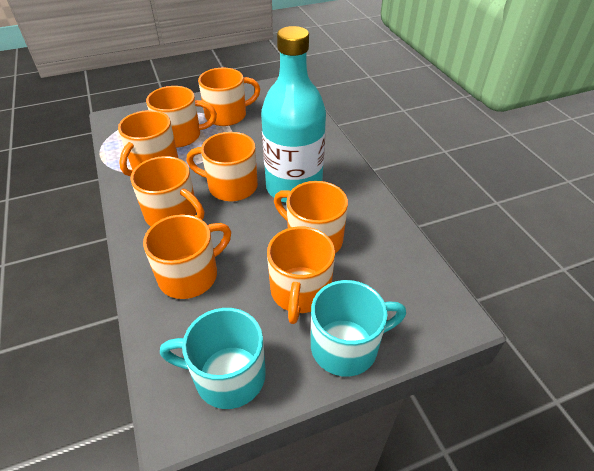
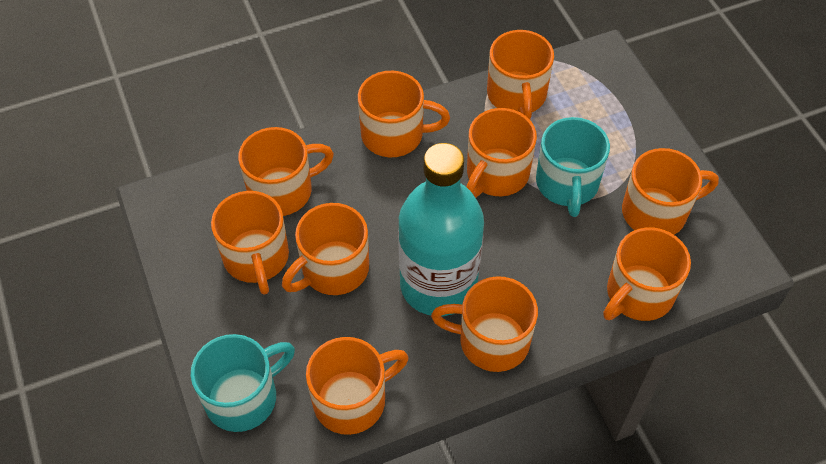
orange mug: [118,110,178,176] [130,156,204,226] [143,214,231,299] [146,86,217,148] [186,132,258,201] [198,68,260,126] [267,226,335,324] [274,181,348,253] = 8 -> [211,191,289,295] [238,127,334,216] [282,203,369,295] [306,337,408,435] [358,71,450,157] [431,276,538,372] [467,108,537,198] [487,30,554,119] [603,228,691,321] [622,148,719,235] = 10

